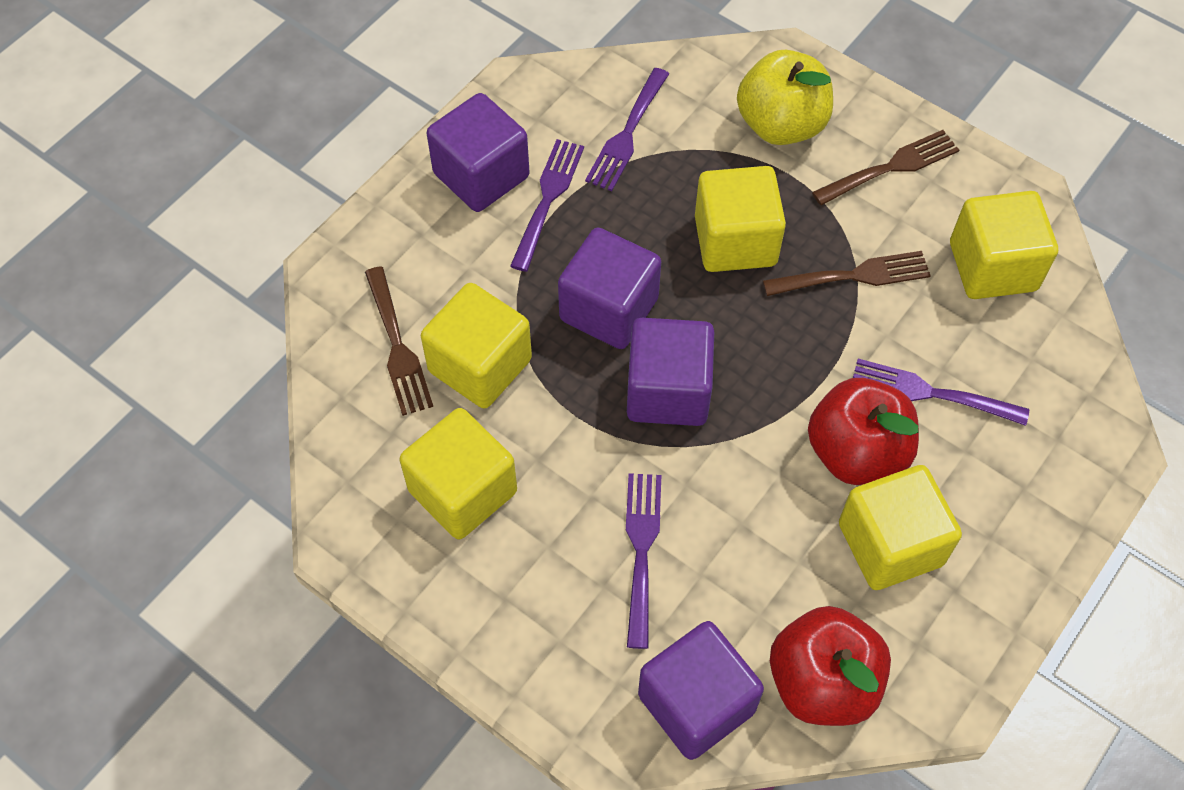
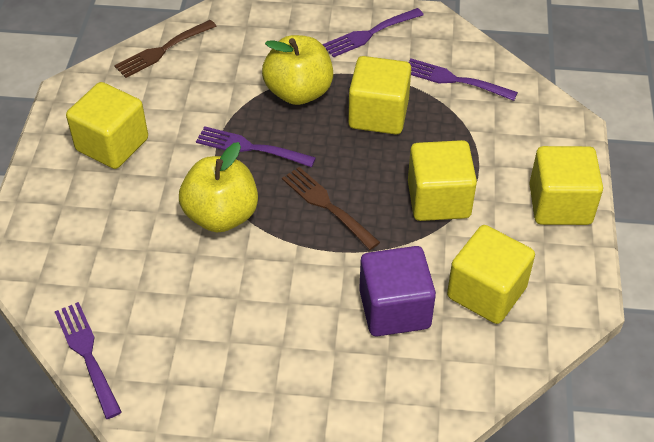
brown fork: [365,266,433,416] [763,251,931,296] [812,130,959,205] = 3 -> [114,20,216,78] [282,167,380,250] = 2
purple cube: [427,93,530,212] [558,228,661,349] [627,318,714,426] [638,621,764,760] = 4 -> [359,246,436,336] = 1
red apple: [770,606,891,726] [808,378,919,485] = 2 -> none = 0
yellow apple: [737,50,833,145] = 1 -> [179,142,258,233] [262,35,333,105] = 2

